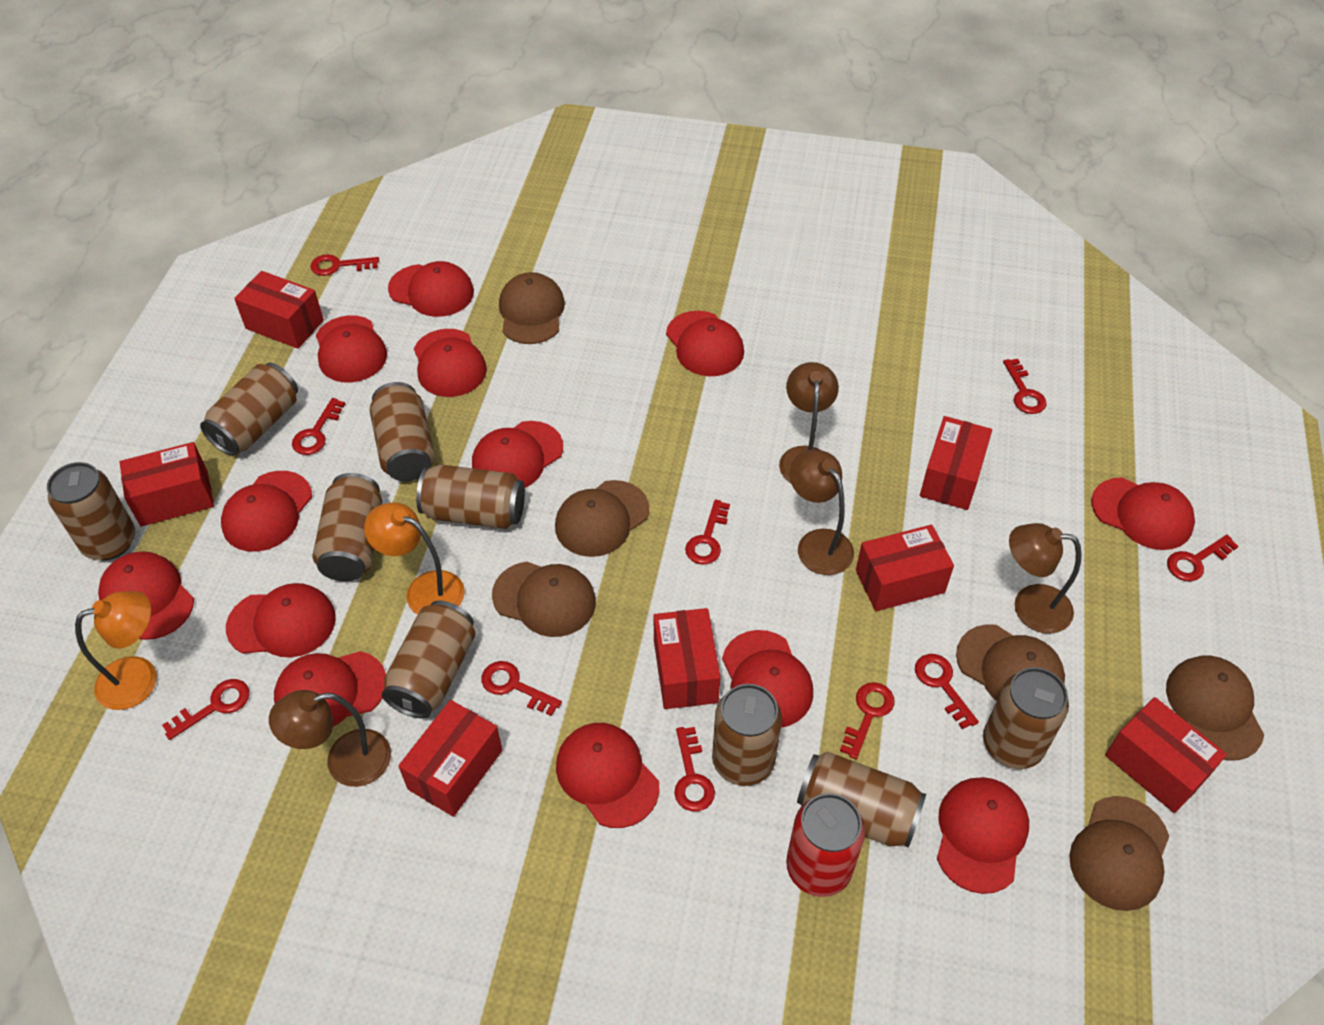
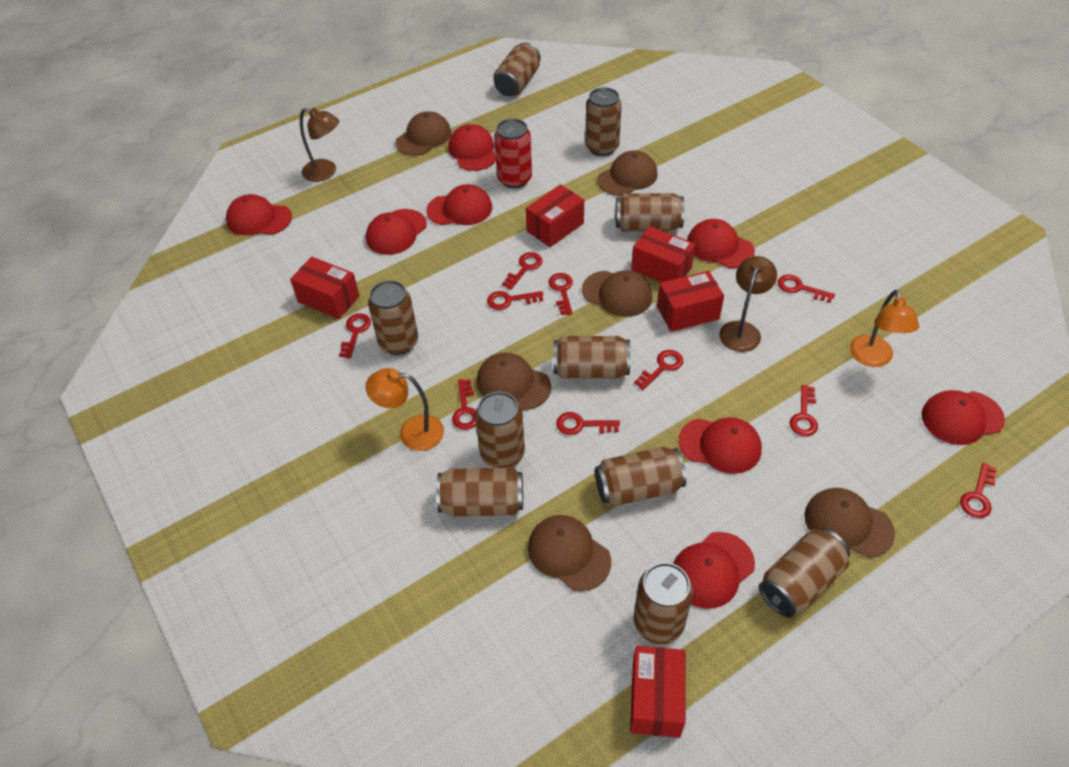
brown can: [47,462,135,560] [200,363,298,456] [313,473,382,581] [370,382,435,481] [382,601,475,719] [416,465,525,529] [712,684,782,786] [797,752,926,848] [983,667,1069,769] = 9 -> [368,280,418,355] [436,467,523,516] [475,392,525,468] [493,42,541,96] [553,336,630,379] [585,87,622,156] [595,447,687,506] [615,193,685,232] [634,562,693,644] [759,528,850,617] = 10
brown lamp: [269,690,391,787] [779,362,839,483] [790,449,854,575] [1009,523,1082,634] = 4 -> [300,108,339,182] [719,256,777,352] = 2
red box: [120,442,214,527] [234,271,324,349] [399,700,502,817] [654,608,721,709] [856,525,954,611] [920,416,992,510] [1105,697,1227,813] = 7 -> [290,257,360,319] [526,184,584,247] [630,646,685,738] [631,226,695,283] [657,271,724,332] = 5
red cap: [98,551,194,640] [221,471,312,552] [226,583,336,658] [274,651,386,727] [316,315,387,383] [388,261,474,317] [414,329,487,397] [472,421,563,488] [556,723,659,828] [666,311,744,376] [722,630,813,728] [937,777,1029,894] [1091,478,1195,550] = 13 -> [226,194,292,235] [366,209,427,255] [426,184,492,225] [448,124,496,171] [673,532,755,609] [679,417,762,474] [687,219,755,268] [921,390,1005,445] = 8

